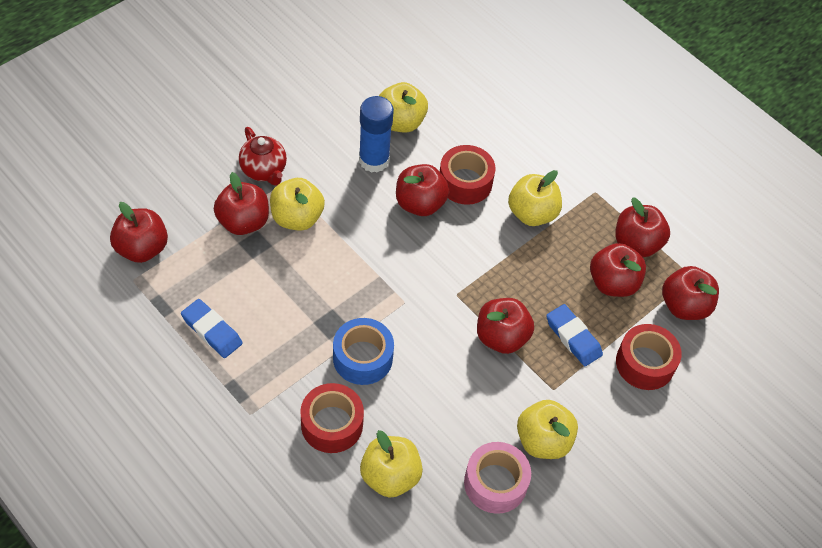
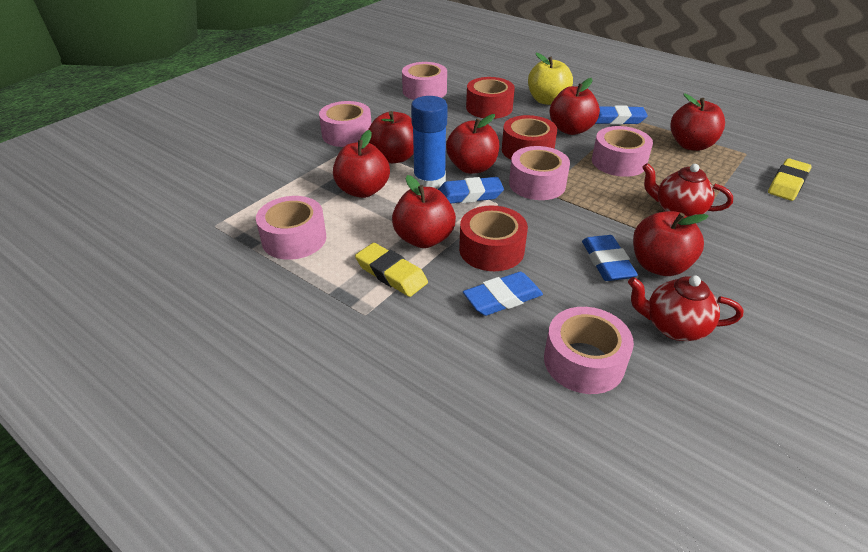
blue eraser: [181,299,243,358] [546,304,603,366] = 2 -> [438,177,504,204] [463,272,543,316] [582,235,638,281] [595,106,648,125] = 4
blue tape: [333,318,394,385] = 1 -> none = 0
pink tape: [464,442,531,514] = 1 -> [256,196,326,260] [319,101,372,147] [402,62,447,100] [509,146,570,200] [544,307,634,394] [592,126,653,177] = 6
red teapot: [239,127,287,186] = 1 -> [628,276,743,341] [642,163,733,217] = 2
yellow apple: [270,178,325,231] [360,430,423,498] [379,82,428,132] [508,170,562,226] [517,400,578,459] = 5 -> [528,53,573,105] = 1
yellow eraser: none = 0 -> [355,243,428,297] [768,158,812,201] = 2

